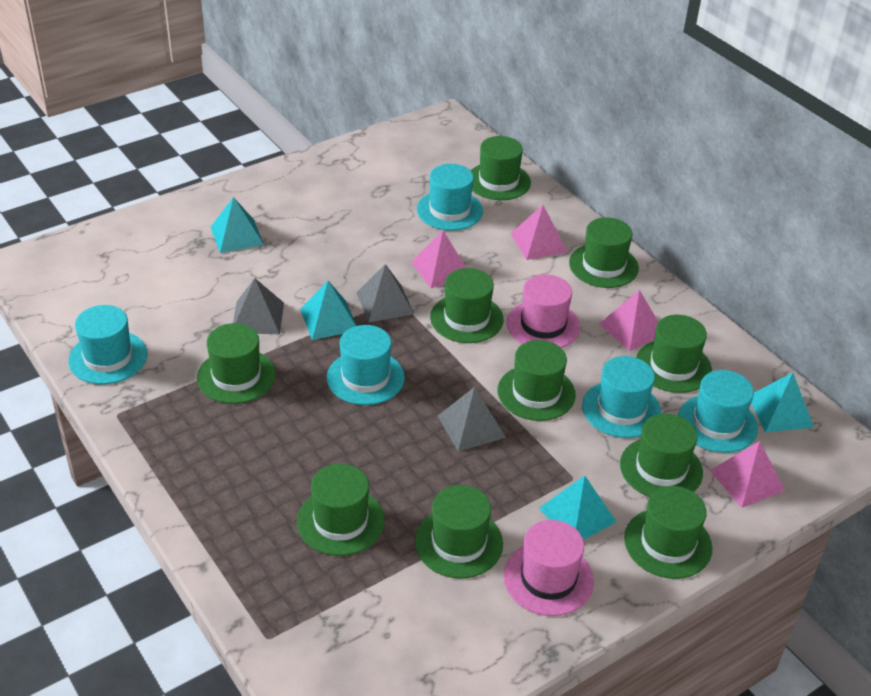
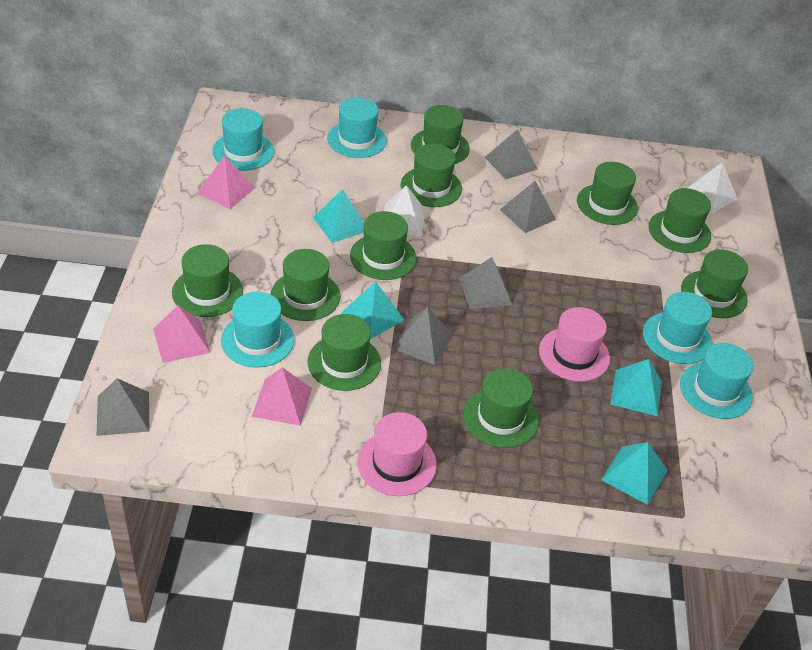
grey pyramid: [233,278,284,334] [356,264,414,322] [438,387,506,452] = 3 -> [97,378,149,436] [392,307,453,365] [459,257,512,309] [485,129,538,179] [500,181,556,233] = 5
pink pyramid: [411,230,466,288] [510,205,567,260] [599,290,658,351] [709,441,785,508] = 4 -> [153,305,210,363] [197,155,255,209] [252,367,312,426] = 3
white pyramid: none = 0 -> [384,185,426,236] [688,162,738,213] = 2

